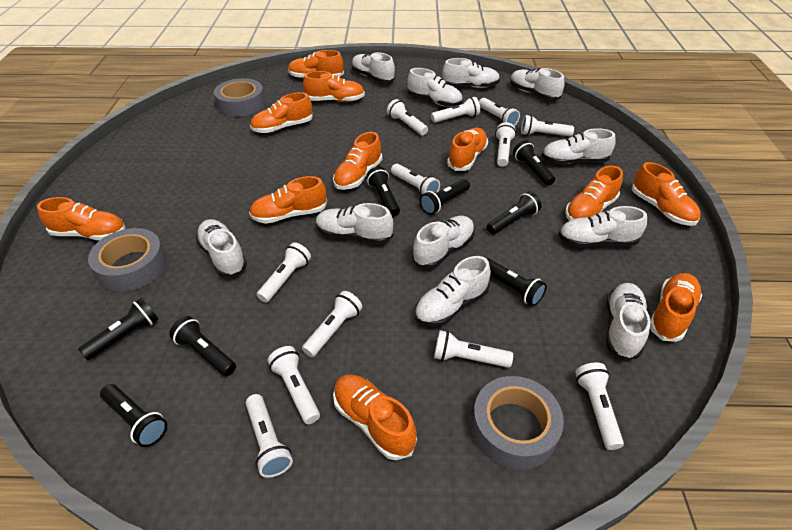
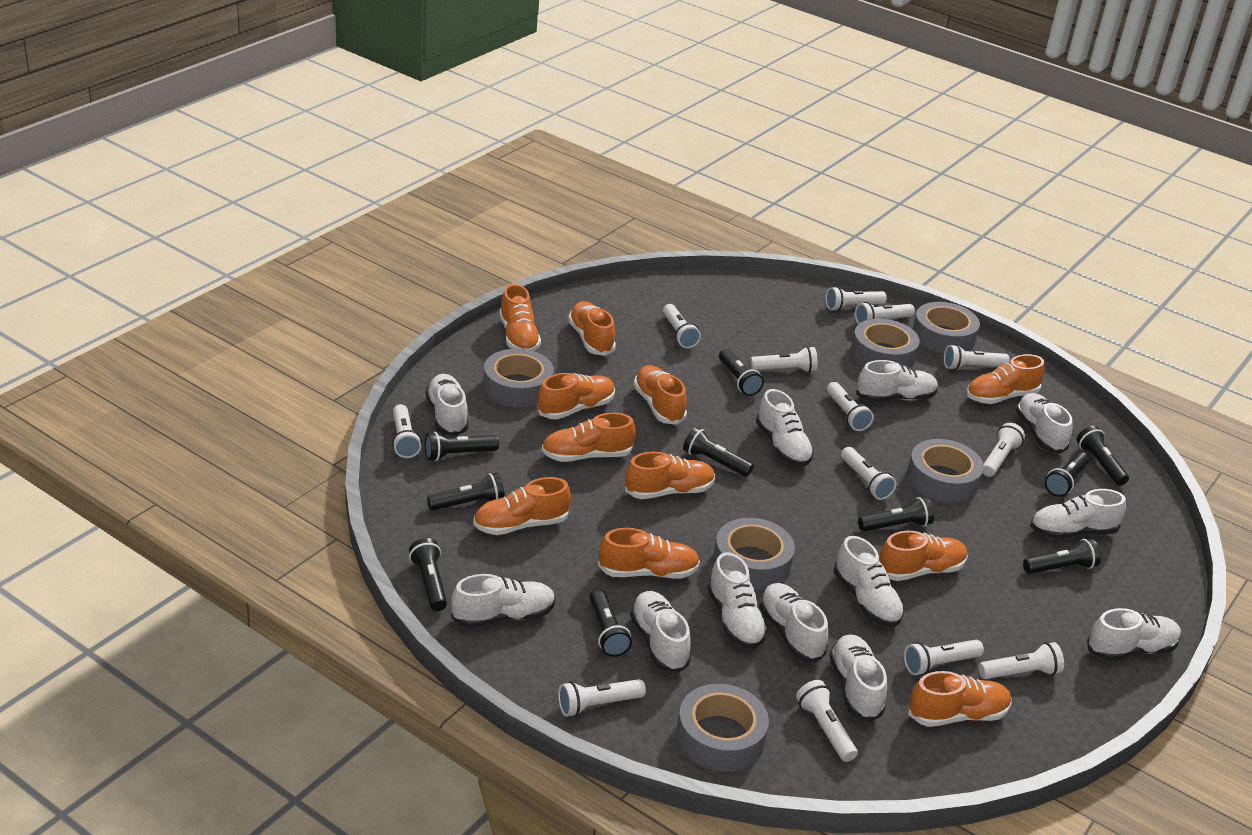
black flashlight: [78,298,158,360] [100,384,167,447] [169,316,236,376] [366,167,400,217] [420,179,470,215] [487,192,542,234] [487,259,547,306] [513,140,555,186] = 8 -> [409,538,447,611] [425,432,499,461] [427,473,505,511] [589,589,632,657] [683,427,753,477] [719,349,764,396] [858,497,934,531] [1023,539,1101,574] [1045,452,1089,497] [1077,426,1129,486] = 10
grey tape: [88,228,167,291] [214,78,265,117] [471,376,564,470] = 3 -> [483,349,554,408] [676,684,769,771] [713,518,795,590] [851,318,920,368] [907,439,984,503] [913,302,980,354] = 6
white flashlight: [246,394,293,478] [257,242,311,303] [268,346,320,424] [302,291,362,357] [387,99,428,135] [391,164,440,195] [431,97,480,123] [434,330,513,368] [479,98,520,126] [495,122,516,167] [521,115,574,136] [575,363,624,450] = 12 -> [392,404,422,458] [558,679,646,717] [663,304,701,348] [750,346,818,373] [796,680,858,762] [826,286,887,311] [827,382,874,431] [841,447,896,500] [855,302,915,324] [904,640,984,675] [944,344,1010,370] [979,642,1064,679] [983,423,1025,477] = 13
white shoe: [196,219,247,277] [316,203,393,244] [352,52,395,83] [407,68,463,107] [412,216,475,269] [414,256,491,327] [442,58,500,88] [510,68,565,100] [542,128,616,164] [559,206,647,247] [606,283,651,361] = 11 -> [426,374,469,436] [451,574,556,628] [630,591,691,673] [707,552,768,649] [756,389,814,467] [759,583,829,662] [830,634,887,722] [834,536,904,627] [857,360,938,402] [1016,393,1072,454] [1030,489,1126,539] [1087,608,1181,661] = 12

